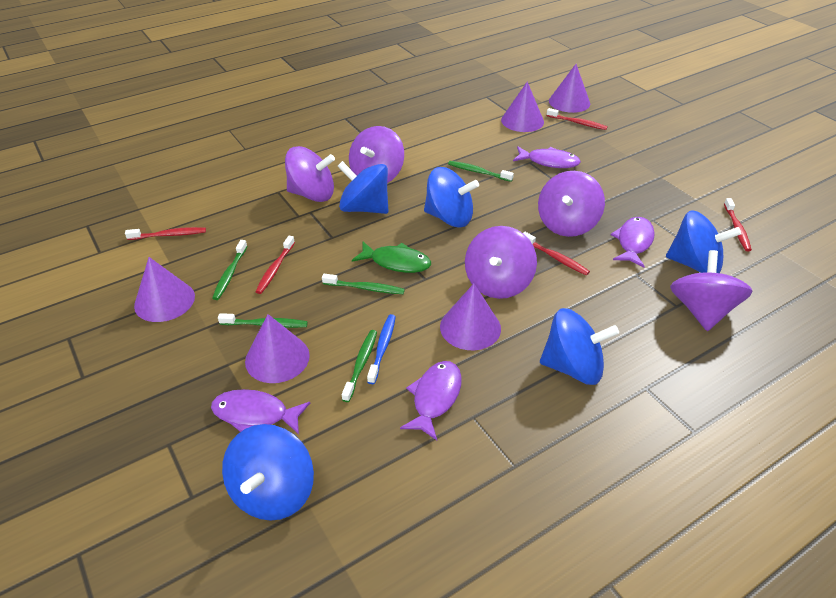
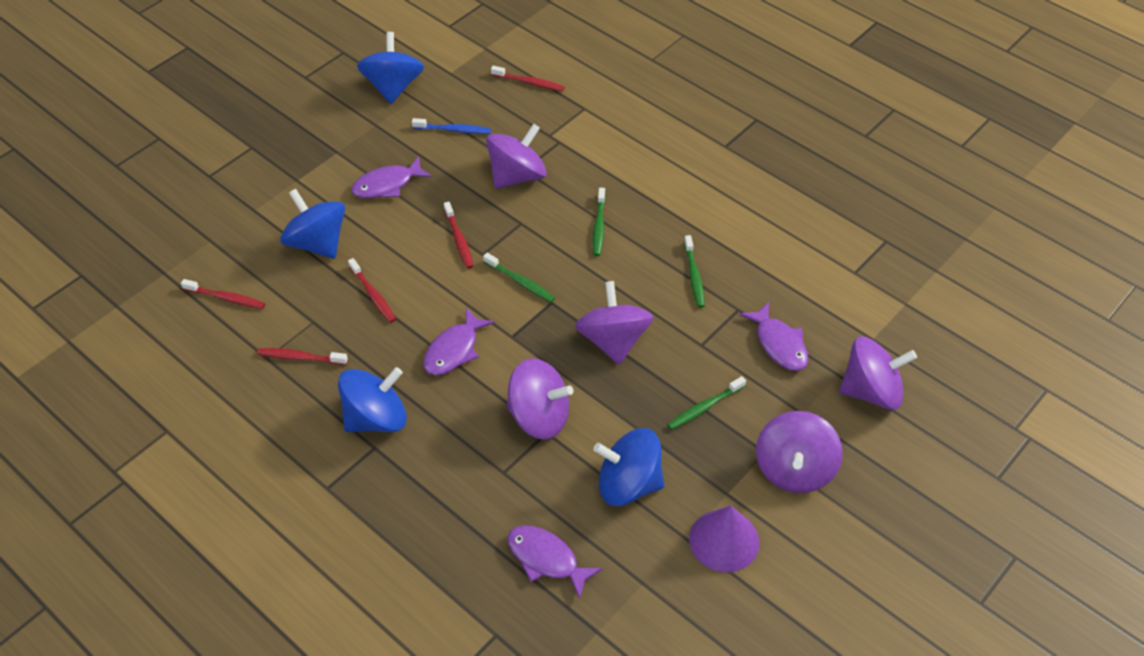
blue spinning top: [222,424,314,521] [338,161,388,214] [424,167,479,227] [540,308,619,385] [666,210,741,273] = 5 -> [280,189,345,259] [338,367,407,432] [357,32,424,104] [593,428,664,506] = 4
green fish: [352,242,431,273] = 1 -> none = 0
green toothbrush: [212,240,247,300] [218,313,308,328] [322,274,405,294] [342,330,377,402] [448,161,514,182] = 5 -> [483,253,555,302] [593,188,606,256] [667,376,746,430] [684,235,705,308] = 4
purple cone: [134,257,195,322] [245,314,310,383] [440,284,501,350] [501,82,544,132] [549,64,590,113] = 5 -> [689,506,759,572] = 1

